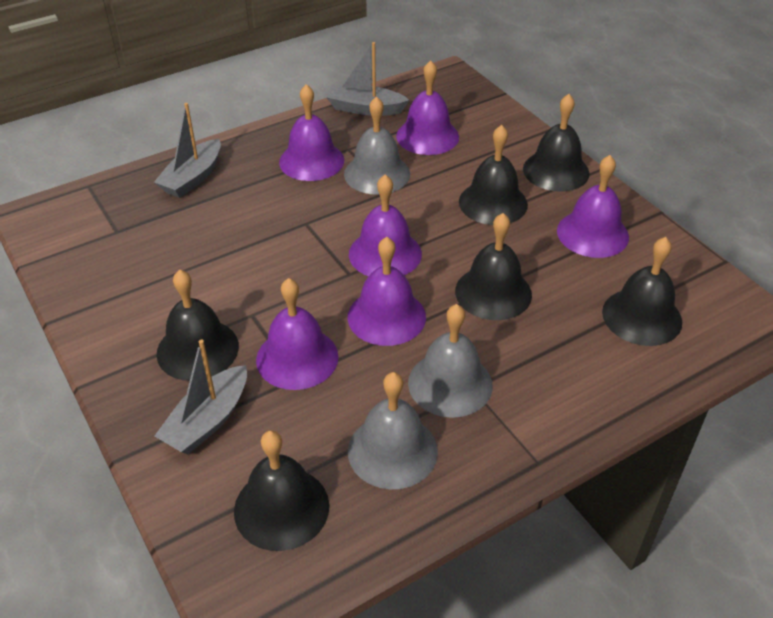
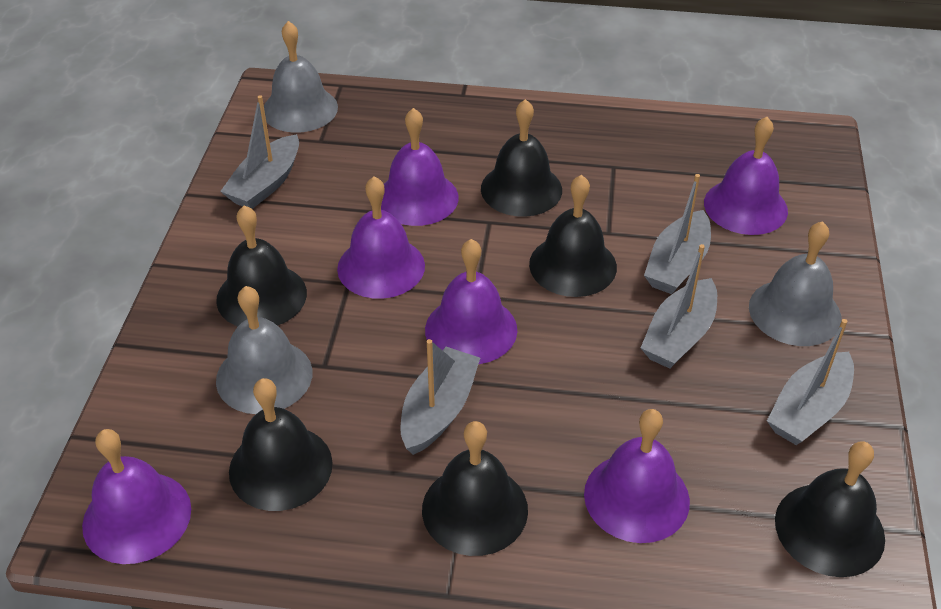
grey boat: [154,103,221,198] [155,339,247,454] [326,42,409,116] = 3 -> [220,95,299,209] [400,339,480,455] [641,244,717,369] [644,174,711,294] [767,319,854,445] = 5

